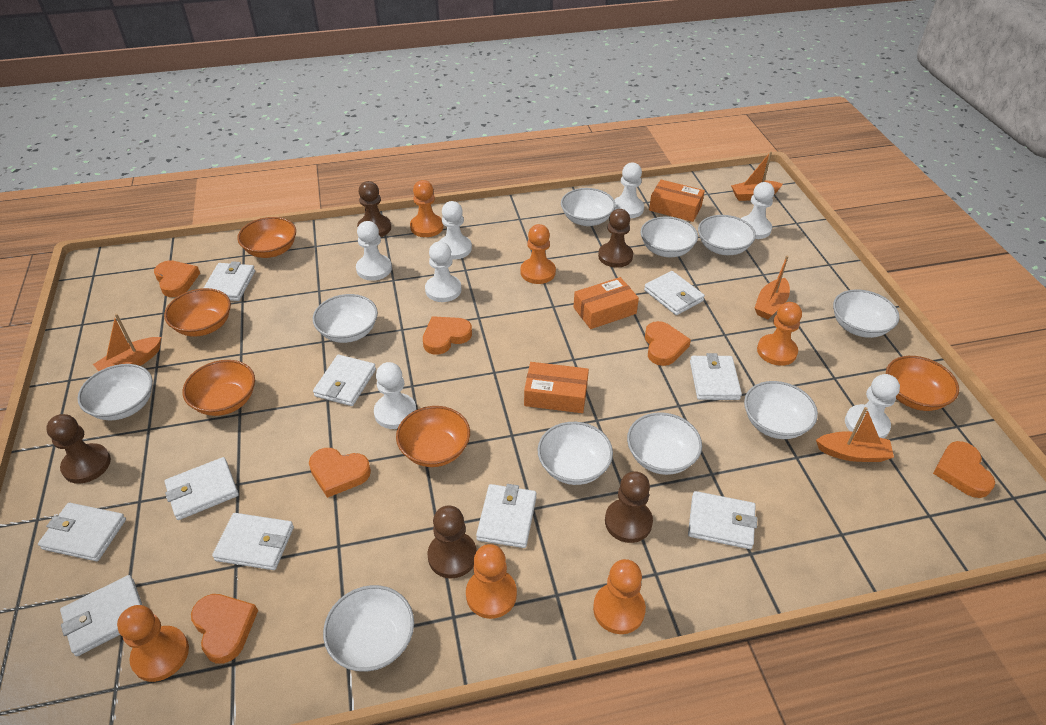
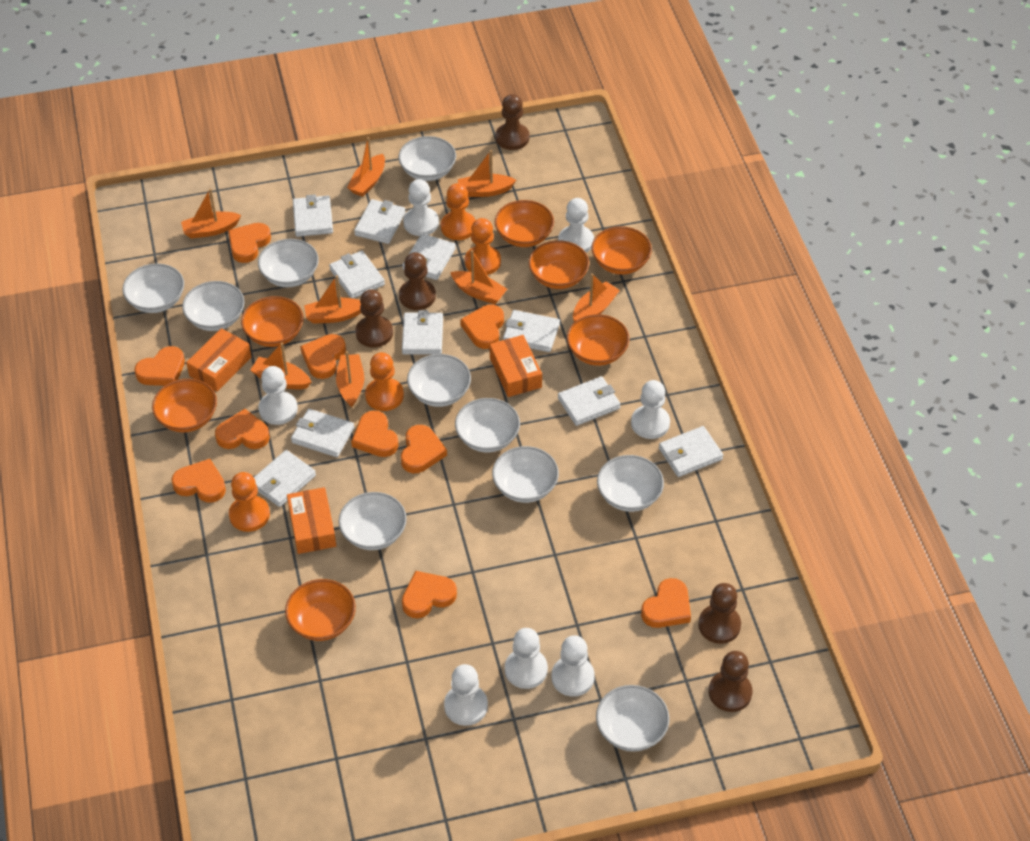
orange boat: [93,314,161,371] [731,151,783,201] [755,255,790,319] [816,407,894,462] = 4 -> [181,188,241,239] [250,343,311,390] [304,275,361,324] [336,351,364,407] [347,137,385,197] [450,250,507,304] [458,150,516,197] [573,273,620,322] = 8
orange bowl: [164,288,231,337] [182,360,255,416] [237,217,296,258] [396,406,470,467] [886,356,959,411] = 5 -> [152,379,217,432] [241,296,304,347] [285,579,356,641] [495,200,554,247] [529,240,589,289] [567,314,630,366] [592,226,652,275] = 7
orange heart: [154,260,200,297] [191,594,258,664] [309,448,371,498] [423,316,472,355] [645,321,691,366] [933,441,995,498] = 6 -> [134,346,185,386] [171,459,226,503] [215,409,270,449] [228,223,271,263] [300,334,346,379] [351,411,399,457] [401,425,447,473] [402,571,457,618] [460,305,504,349] [641,578,691,628] = 10
orange pawn: [117,605,189,682] [410,180,444,237] [466,544,517,619] [521,224,556,284] [593,559,646,634] [757,302,802,366] = 6 -> [229,472,270,532] [365,352,404,411] [441,183,476,240] [465,218,501,275] = 4

